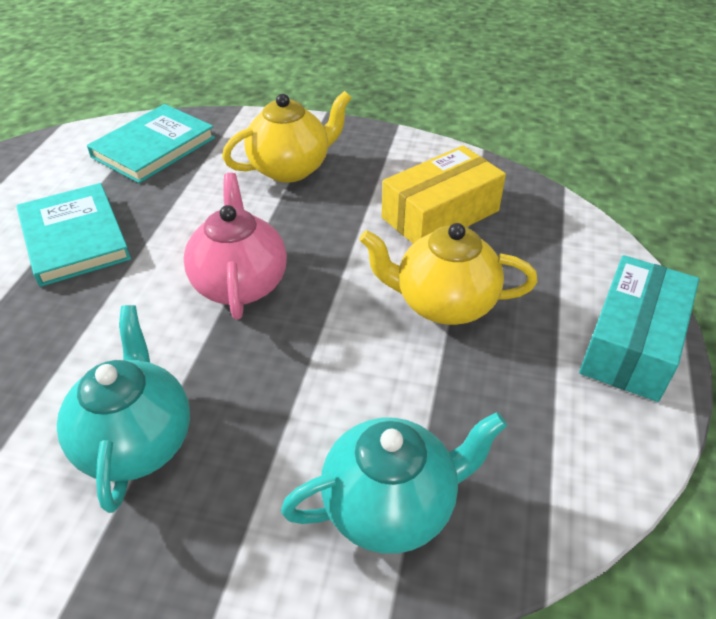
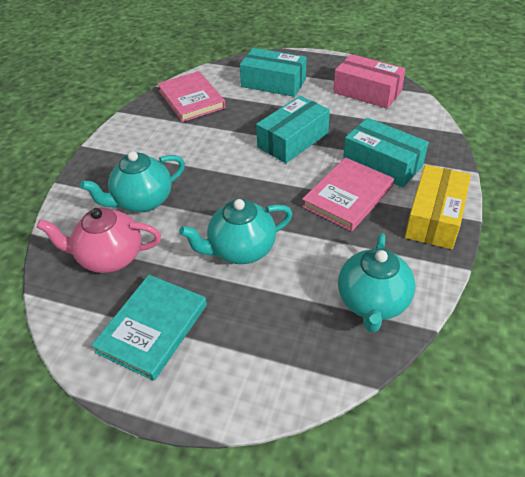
pink book: none = 0 -> [157,71,226,122] [302,157,394,231] = 2
pink box: none = 0 -> [333,54,406,109] = 1
turquoise book: [17,183,131,287] [87,104,215,183] = 2 -> [91,275,207,381] = 1
turquoise box: [579,255,699,402] = 1 -> [240,48,307,97] [256,96,330,163] [343,118,429,188] = 3
turquoise teapot: [57,305,190,513] [281,412,507,554] = 2 -> [80,151,185,212] [179,199,292,264] [338,233,416,332] = 3
yellow teapot: [222,91,351,183] [359,223,538,325] = 2 -> none = 0

